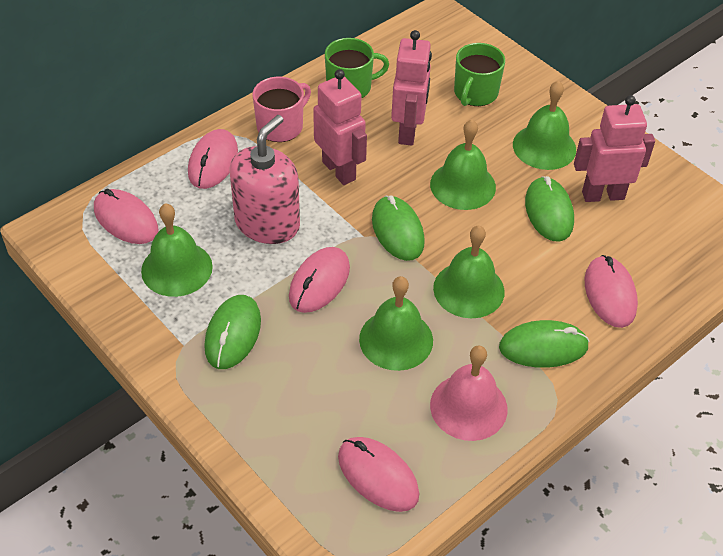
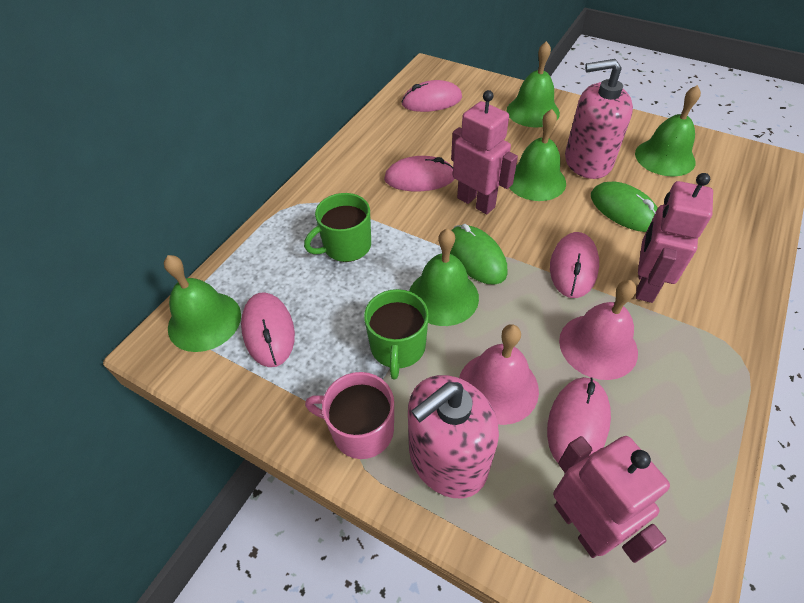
green mouse: [204,295,261,369] [372,196,425,261] [499,320,589,368] [525,176,574,242] = 4 -> [450,224,508,285] [591,182,658,232] = 2
pink bell: [430,345,508,441] = 1 -> [459,324,539,425] [559,280,638,380] = 2
pink soap dispenser: [229,115,300,244] = 1 -> [408,375,499,498] [565,59,633,179] = 2

